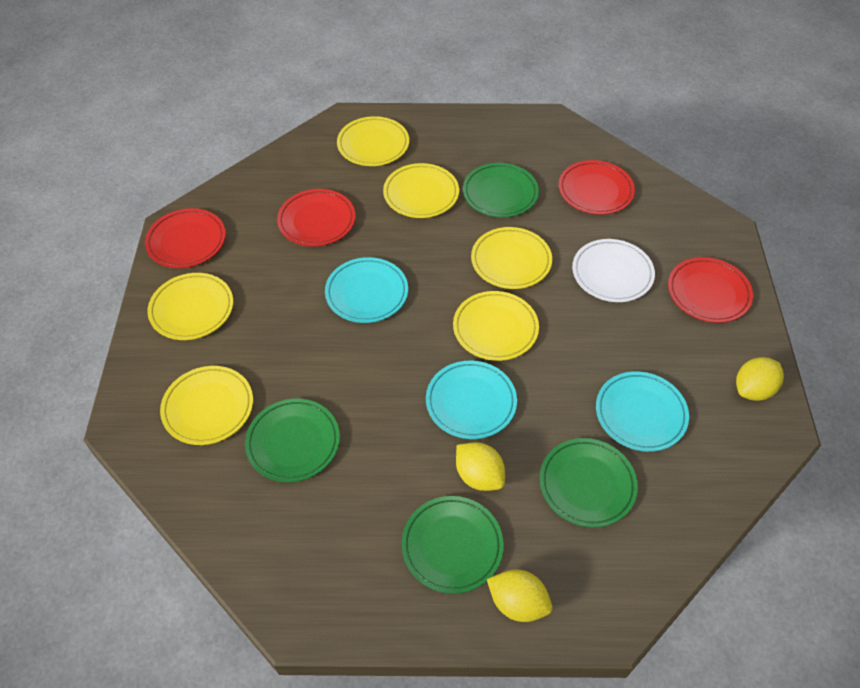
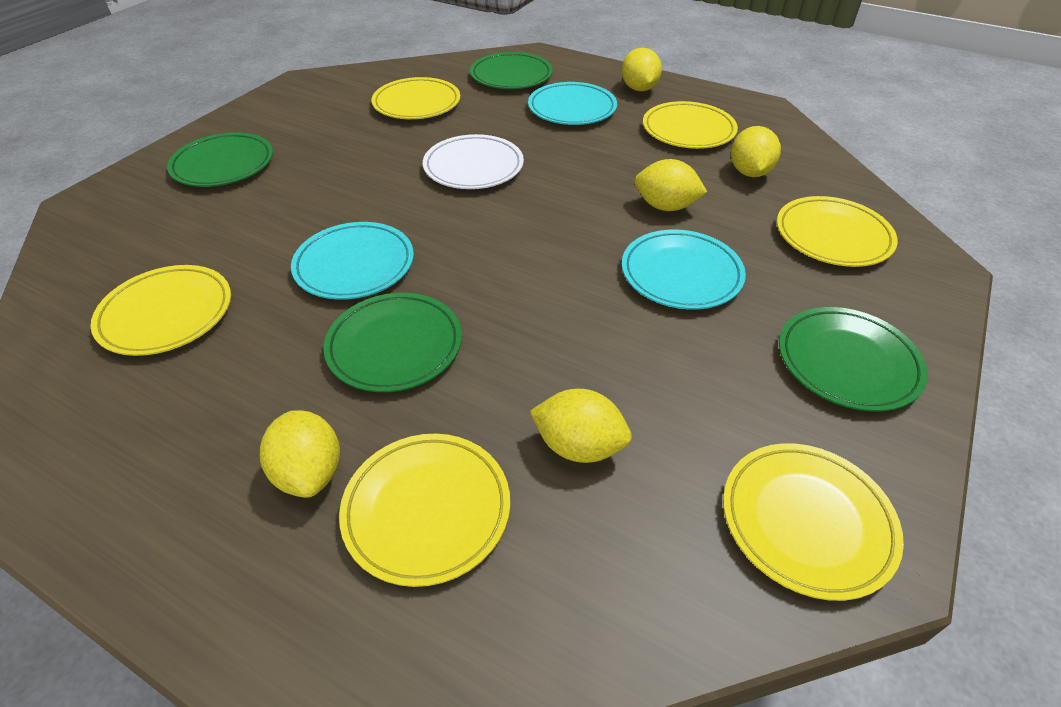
red plate: [145,208,226,268] [277,189,355,247] [559,160,635,215] [668,257,753,323] = 4 -> none = 0
yellow lemon: [456,442,505,491] [487,569,553,622] [736,357,784,401] = 3 -> [260,410,340,498] [530,389,632,463] [622,48,662,91] [635,159,707,211] [731,126,781,177] = 5

